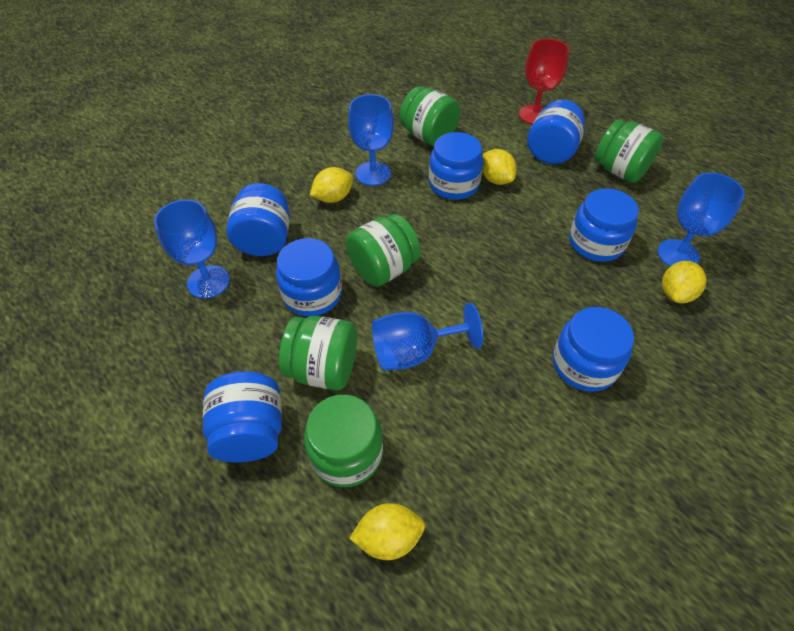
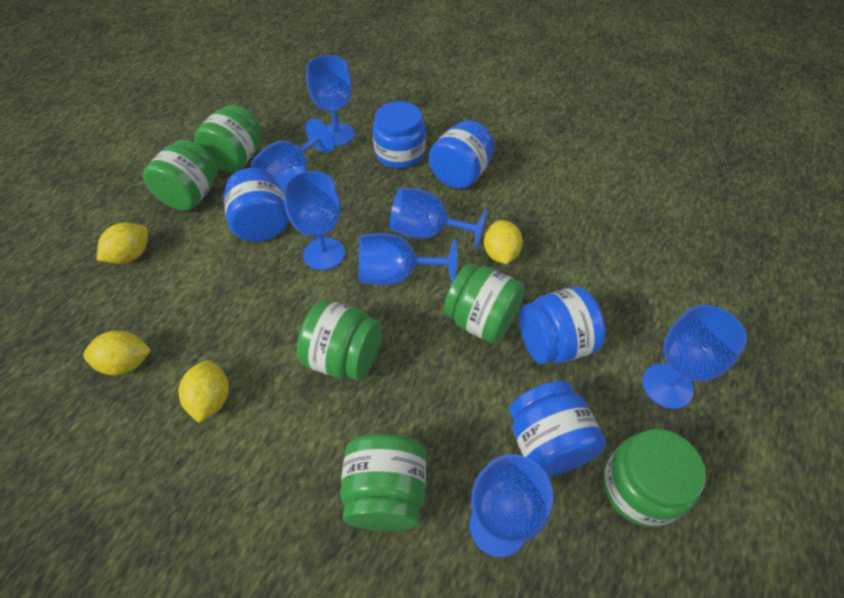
blue goblet: [154,199,230,299] [348,94,394,186] [372,303,483,371] [658,173,745,266] = 4 -> [251,119,335,191] [283,171,345,270] [306,55,355,146] [359,233,457,286] [390,187,487,250] [470,454,553,557] [642,305,747,409] = 7
blue jar: [203,371,282,463] [226,183,290,256] [276,238,342,316] [429,132,483,200] [527,100,585,164] [553,307,634,392] [569,188,639,262] = 7 -> [224,168,289,242] [373,101,426,169] [429,120,494,189] [509,381,606,477] [519,287,606,364] = 5
green jar: [279,316,357,390] [304,395,383,487] [346,214,421,287] [400,86,460,146] [595,119,663,183] = 5 -> [143,140,218,211] [194,105,263,173] [297,300,382,380] [340,434,426,531] [444,263,525,344] [603,429,706,527] = 6
red goblet: [519,39,569,124] = 1 -> none = 0

